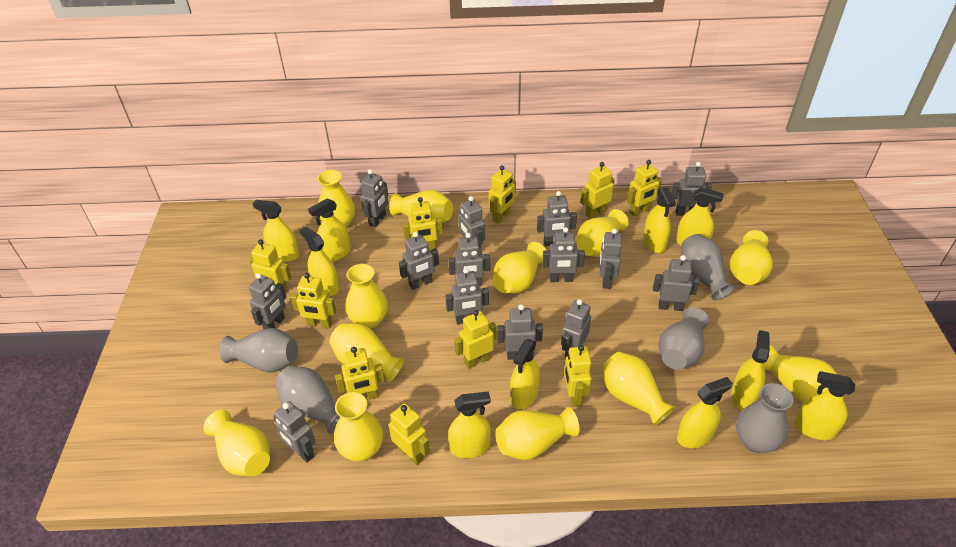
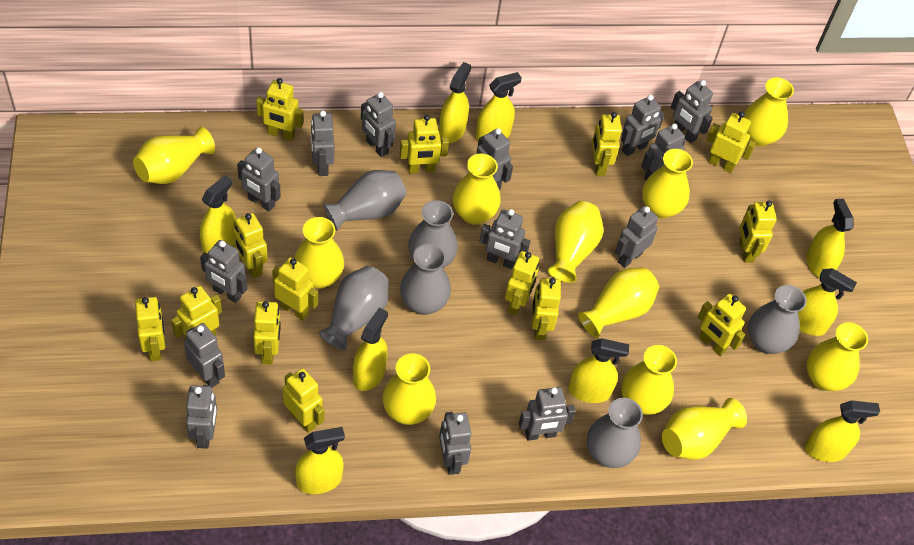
grey vase: [220,328,298,373] [275,366,340,434] [658,307,709,370] [681,234,735,300] [736,383,794,453] = 5 -> [319,266,389,350] [323,170,407,231] [400,244,451,315] [408,200,458,268] [587,398,643,468] [748,285,807,354] = 6
yellow robot: [249,240,292,293] [291,273,336,329] [335,347,385,400] [389,403,430,465] [403,197,443,250] [454,310,497,369] [489,165,516,224] [564,345,591,407] [581,162,615,219] [627,160,662,216] = 10 -> [135,297,165,361] [171,286,222,340] [233,213,268,278] [253,301,281,365] [256,78,303,141] [272,257,318,320] [283,368,324,433] [400,115,449,174] [505,251,539,315] [532,278,561,340] [592,112,622,176] [698,294,746,356] [707,112,756,173] [739,201,777,263] = 14
yellow spray bottle: [253,200,299,262] [299,227,340,296] [308,199,351,262] [448,391,491,458] [510,339,540,409] [643,187,676,253] [676,187,724,246] [677,377,733,448] [731,330,770,410] [795,371,855,440] = 10 -> [200,175,236,254] [295,427,345,494] [353,308,388,391] [439,62,471,143] [476,72,522,141] [568,338,629,403] [798,268,857,336] [805,400,880,462] [806,199,854,279] = 9
yellow vase: [203,410,270,476] [318,170,355,228] [329,323,404,382] [334,392,383,461] [345,264,388,329] [389,190,453,223] [493,242,547,293] [495,407,579,460] [577,209,629,257] [602,351,675,426] [730,230,773,285] [764,345,838,403] = 12 -> [133,127,215,184] [294,217,344,289] [382,353,436,425] [453,154,501,225] [548,201,604,283] [578,267,659,338] [621,345,677,415] [642,149,693,219] [662,398,747,460] [744,78,794,146] [806,322,868,391] = 11

